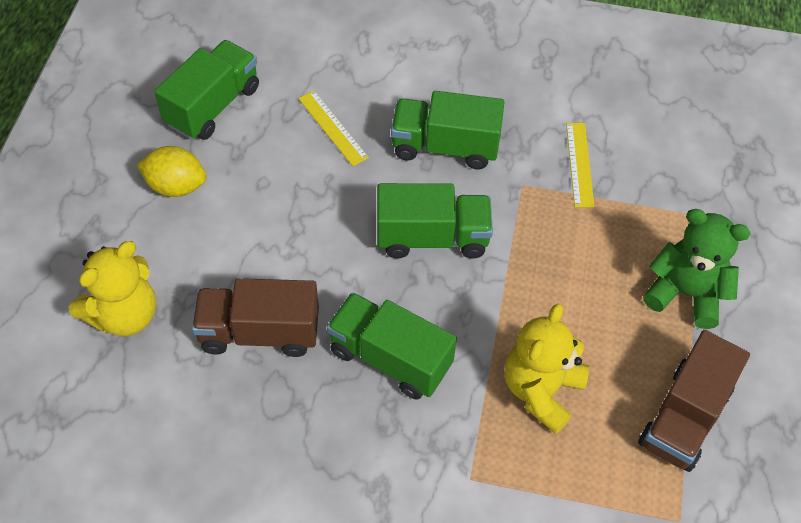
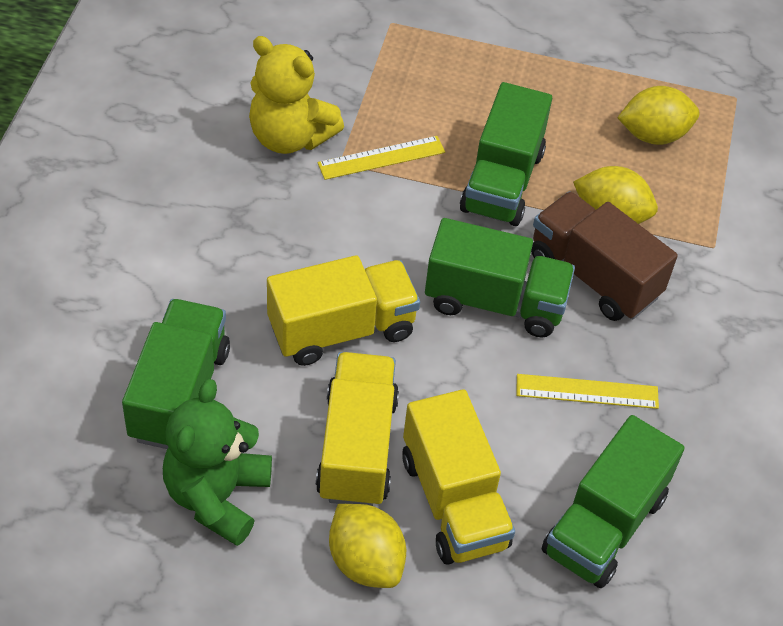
brown truck: [192,278,319,357] [638,330,750,472] = 2 -> [531,191,678,321] = 1
yellow lemon: [136,146,207,197] = 1 -> [329,504,406,588] [573,166,658,224] [617,86,700,145] = 3
yellow teddy bear: [69,241,156,336] [505,303,589,434] = 2 -> [249,36,344,154] = 1
yellow truck: none = 0 -> [267,255,420,366] [316,352,399,506] [402,389,515,565] = 3

